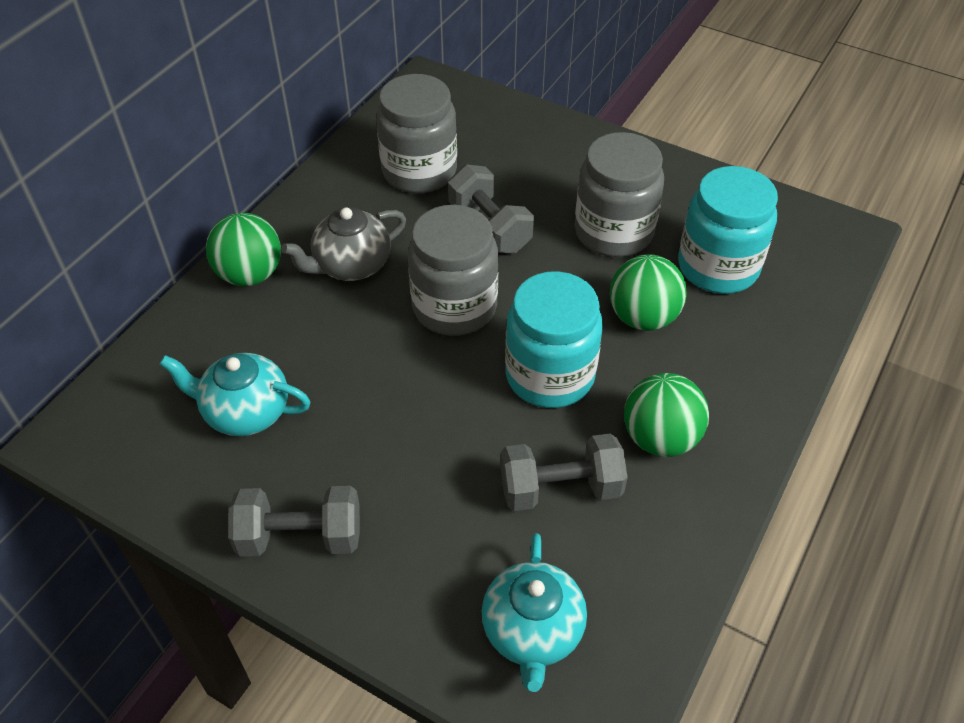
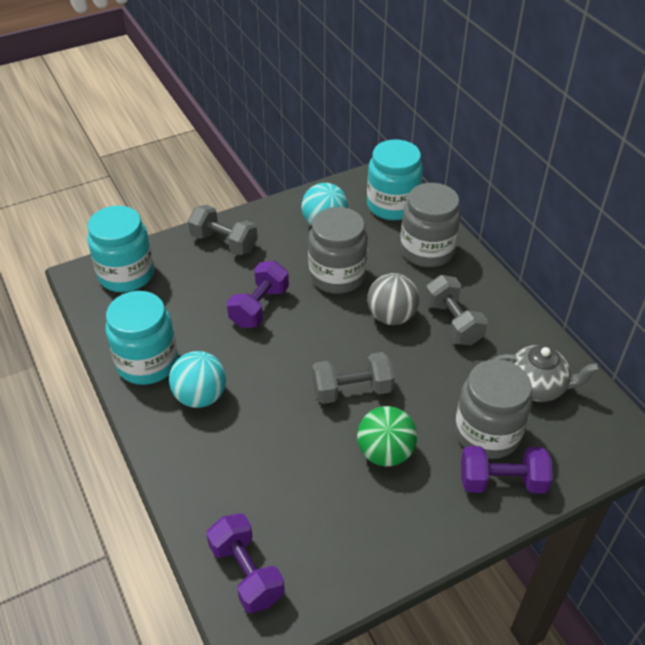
green ball: [206,213,281,286] [610,254,687,331] [624,373,709,457] = 3 -> [357,406,417,467] = 1
grey ball: none = 0 -> [367,273,419,325] = 1
purple dumbbell: none = 0 -> [206,513,285,613] [227,261,289,328] [461,446,553,494] = 3
turquoise ball: none = 0 -> [169,351,226,408] [302,183,348,226] = 2
turquoise jar: [505,271,603,408] [678,166,778,294] = 2 -> [87,206,154,292] [106,291,178,385] [367,139,423,220] = 3
turquoise teapot: [159,353,310,436] [482,533,587,692] = 2 -> none = 0

